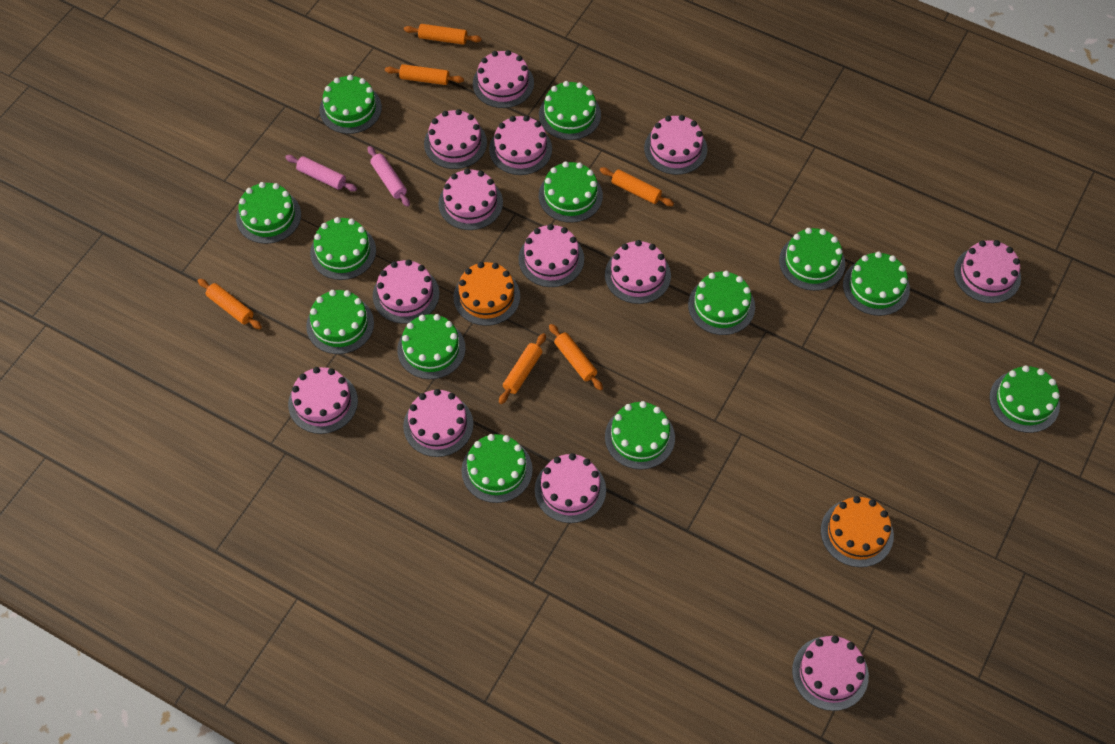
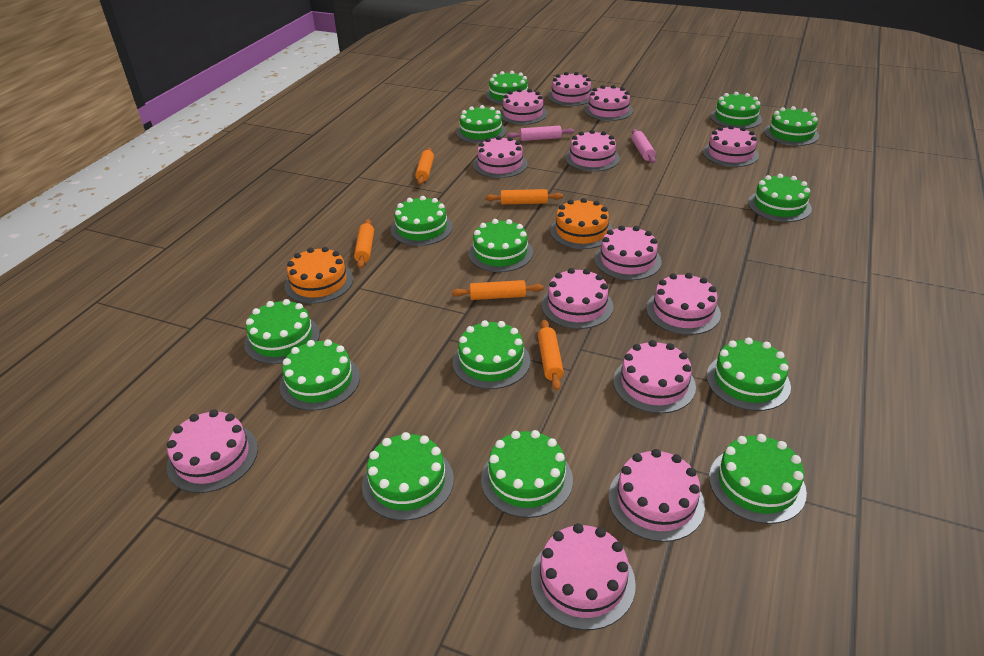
green cake: [236,182,301,244] [306,290,374,354] [310,217,376,280] [319,75,382,134] [397,314,465,379] [461,434,533,503] [539,81,601,140] [539,161,603,223] [605,401,675,470] [688,271,755,335] [779,228,845,291] [843,252,910,316] [989,365,1060,433] = 13 -> [244,299,320,364] [280,339,360,411] [362,432,454,521] [391,196,453,246] [453,320,530,389] [456,105,506,143] [468,219,533,272] [481,430,573,518] [485,71,528,105] [706,337,791,411] [709,434,807,524] [710,92,762,129] [748,174,812,222] [764,106,819,146] = 14
orange rolling pin: [198,279,262,329] [385,64,464,85] [404,24,482,45] [499,333,546,404] [549,324,603,391] [600,167,674,206] = 6 -> [354,219,374,268] [415,148,434,185] [452,280,544,300] [485,189,563,205] [538,320,564,391] = 5

